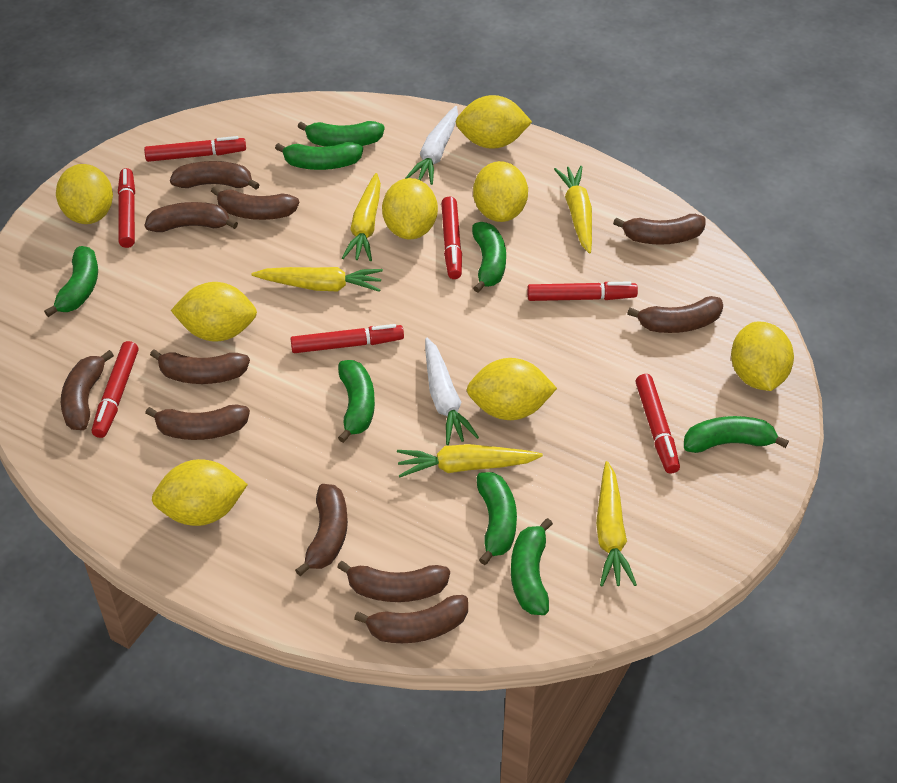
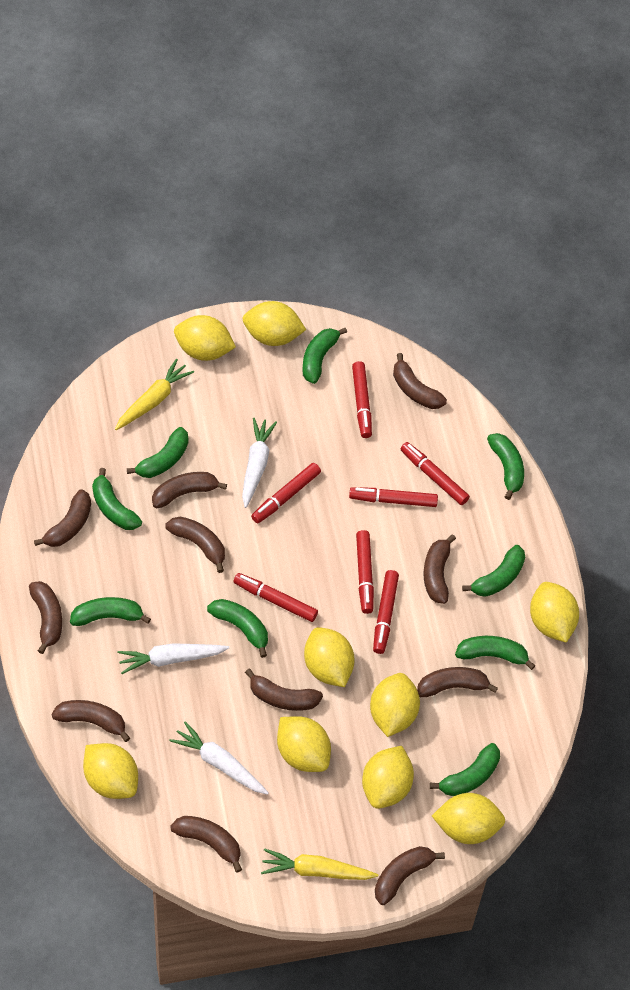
green banana: [44,246,98,317] [275,142,363,170] [298,121,385,147] [338,360,375,443] [472,222,506,293] [477,472,517,565] [511,518,553,615] [684,416,789,453] = 8 -> [70,597,151,626] [92,468,142,530] [127,427,188,478] [207,599,268,658] [302,328,347,384] [430,743,500,796] [455,636,536,670] [462,545,525,597] [487,433,524,500] = 9
white carrot: [405,106,458,185] [425,338,479,445] = 2 -> [117,643,229,674] [169,721,269,795] [242,418,277,508] = 3
yellow carrot: [252,267,383,292] [342,173,381,261] [397,444,543,477] [554,166,592,254] [596,461,637,586] = 5 -> [115,359,194,430] [261,848,378,880] = 2
yellow lemon: [56,164,113,224] [152,459,248,526] [171,282,257,342] [382,178,438,240] [456,95,532,149] [467,358,557,420] [473,161,528,222] [731,321,794,391] = 8 -> [83,743,138,799] [174,315,236,361] [243,301,306,346] [277,716,331,772] [304,627,355,687] [362,746,414,809] [370,673,420,737] [432,793,505,844] [530,582,579,643] = 9

